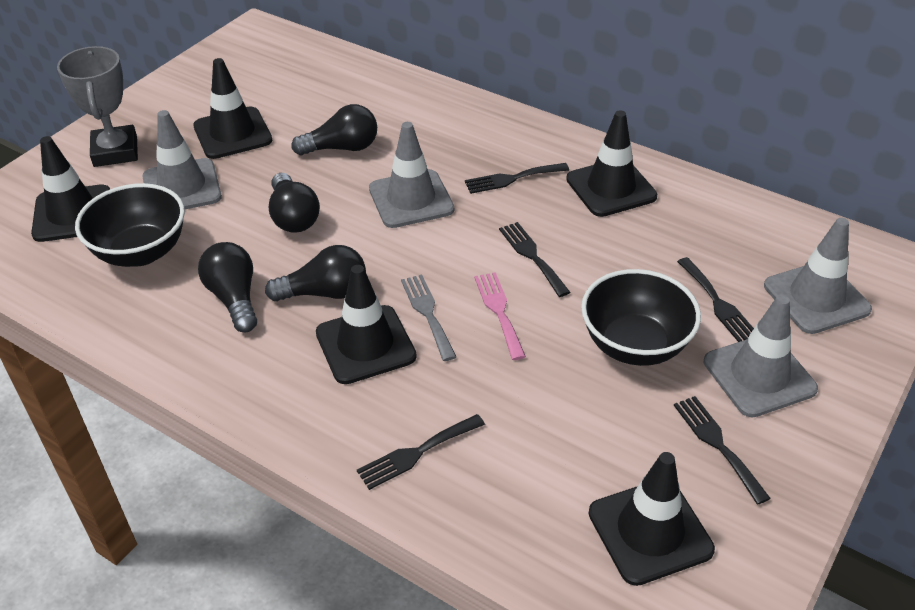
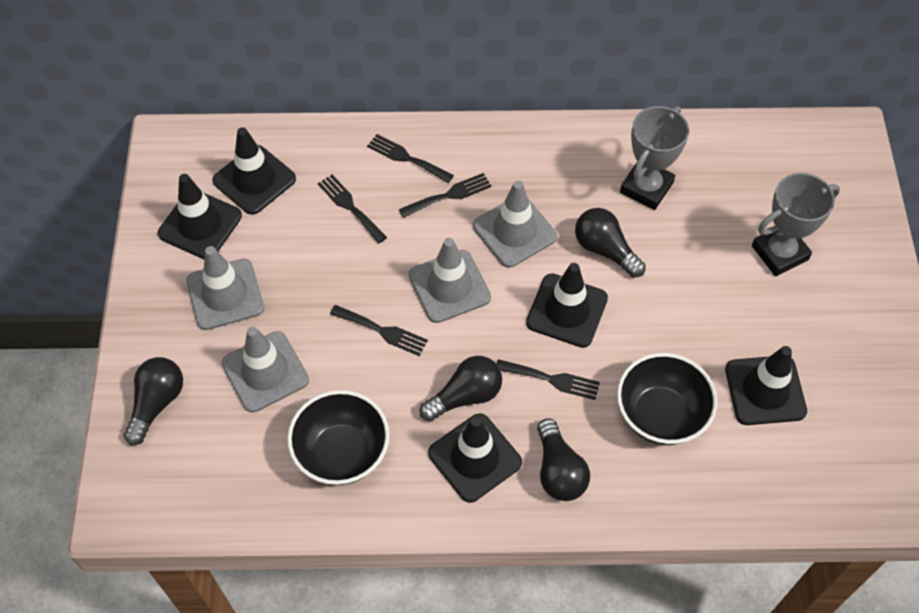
grey fork: [401,275,456,361] = 1 -> none = 0
grey trophy: [57,46,138,167] = 1 -> [620,106,689,210] [752,173,840,276] = 2
pink fork: [474,272,526,360] = 1 -> none = 0

